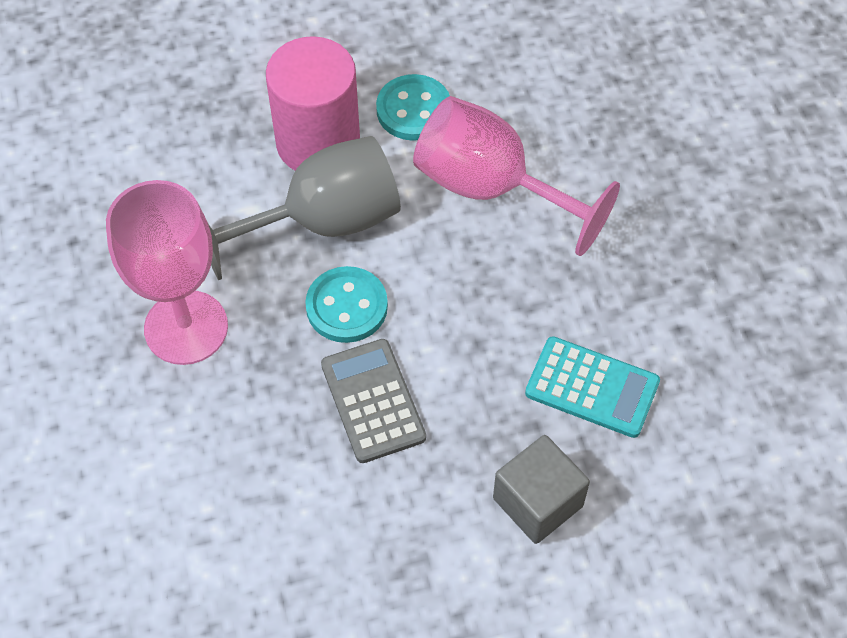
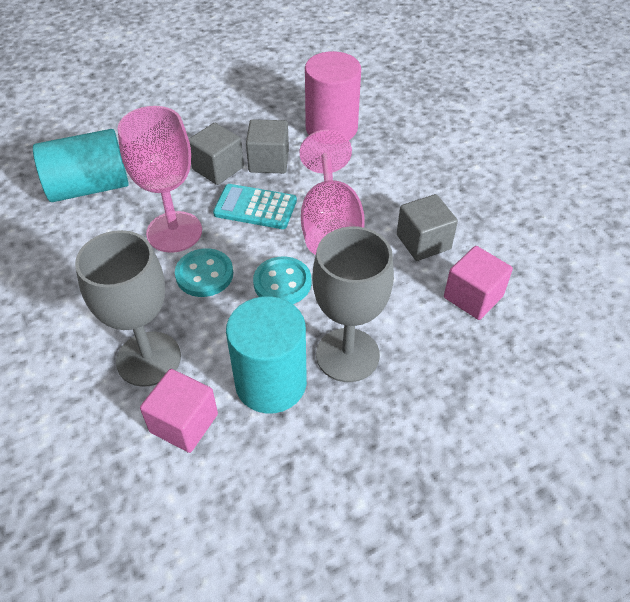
grey calculator: [321,339,426,463] = 1 -> none = 0
grey cube: [493,435,590,544] = 1 -> [189,123,244,185] [246,119,289,173] [397,194,458,261] = 3
grey goblet: [208,136,401,280] = 1 -> [75,230,181,387] [312,226,394,382] = 2
pink cube: none = 0 -> [140,369,218,453] [444,246,513,320] = 2
turquoise cylinder: none = 0 -> [33,129,129,202] [226,296,307,414] = 2

